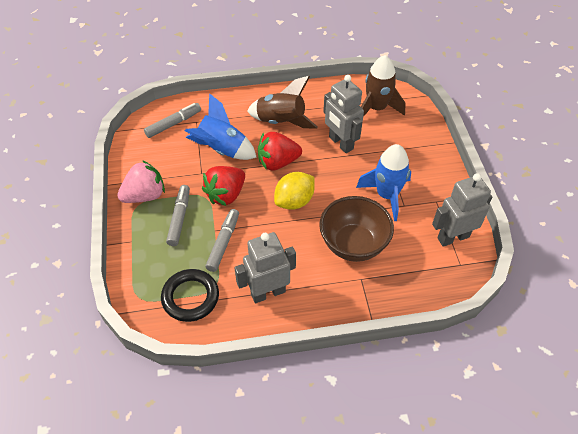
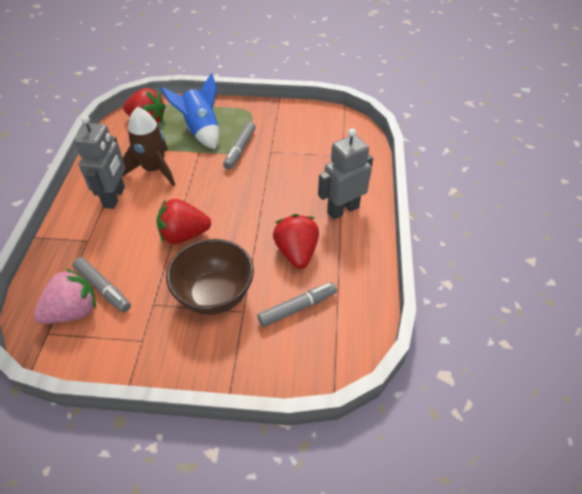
black ring: [161,269,219,322] = 1 -> none = 0
blue rocket: [185,93,257,160] [356,144,411,221] = 2 -> [161,73,219,149] = 1
brown rocket: [247,76,318,129] [361,55,406,117] = 2 -> [122,107,175,186] = 1
grey robot: [235,232,296,303] [323,75,364,153] [432,173,492,247] = 3 -> [74,115,125,209] [318,128,373,219] = 2
red strawberry: [202,166,245,206] [258,132,302,170] = 2 -> [123,88,166,123] [157,199,211,244] [273,214,319,269] = 3
yellow lemon: [274,172,315,210] = 1 -> none = 0

